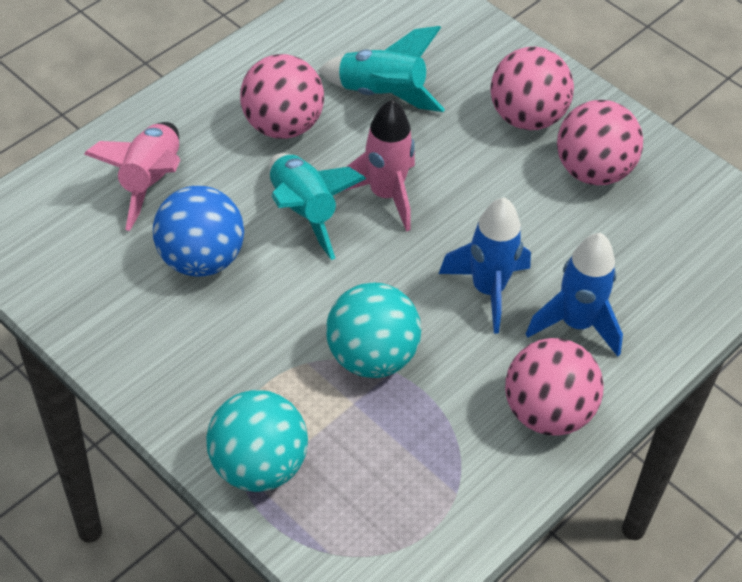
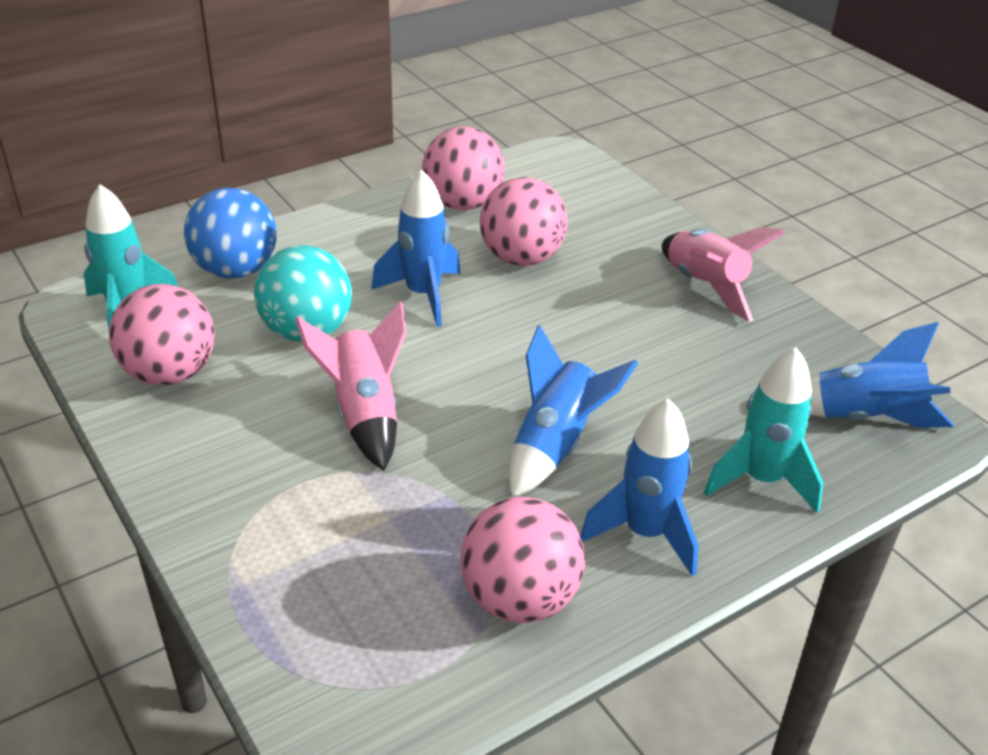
blue rocket: [439,197,531,334] [526,233,623,357] = 2 -> [371,169,461,327] [509,325,638,498] [580,398,698,576] [810,322,954,428] = 4
turquoise ball: [206,390,308,492] [326,283,421,378] = 2 -> [254,245,352,342] = 1

